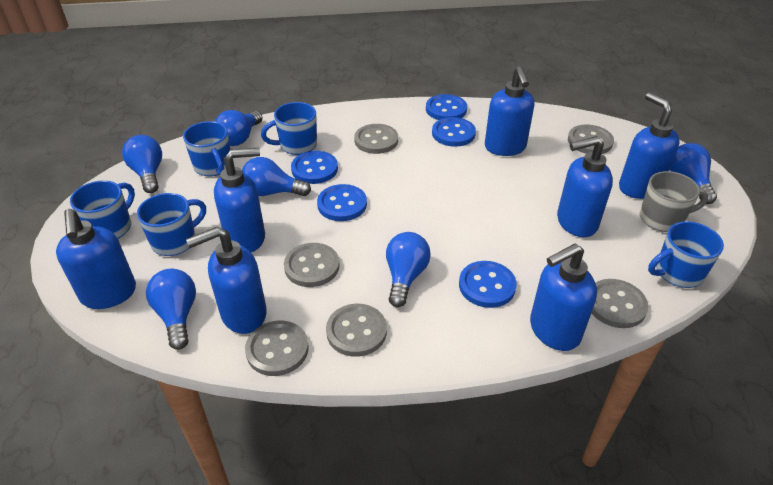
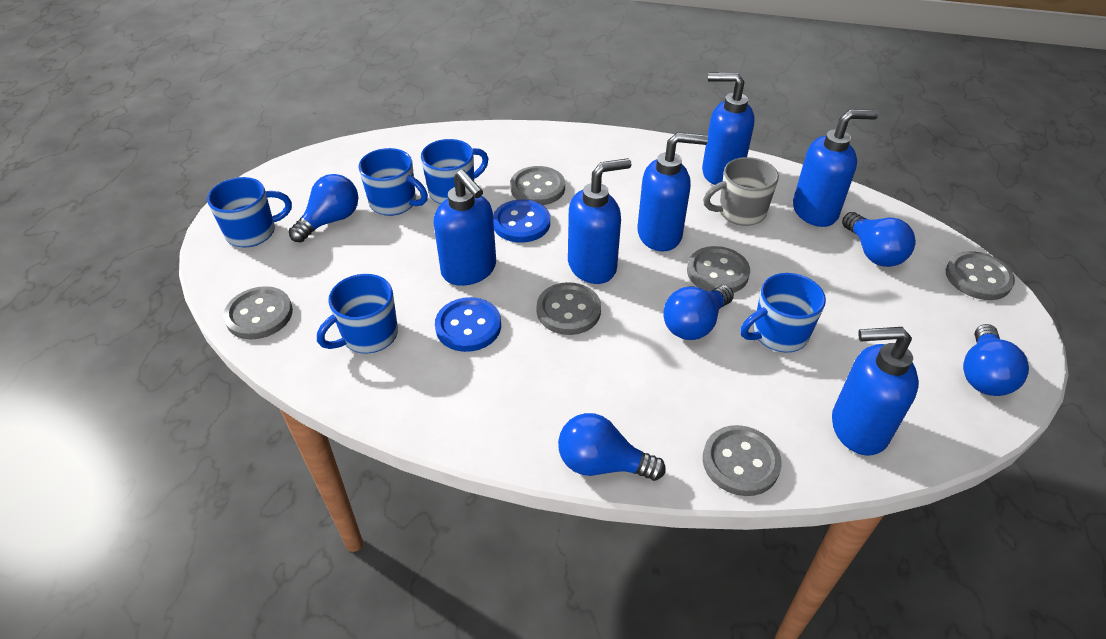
blue button: [291,151,338,184] [317,184,367,221] [426,94,467,120] [432,117,476,147] [459,261,517,308] = 5 -> [435,297,501,352] [493,199,550,243] = 2
blue light bulb: [122,135,162,193] [146,269,196,350] [215,110,262,146] [242,157,311,196] [386,232,431,307] [670,143,717,204] = 6 -> [289,174,358,242] [558,413,666,481] [664,285,734,340] [842,212,916,267] [963,324,1029,396] = 5
blue soap dispenser: [56,209,136,309] [186,227,267,334] [214,148,265,252] [485,66,534,156] [530,243,597,351] [557,136,613,237] [619,93,680,199] = 7 -> [434,170,496,286] [568,158,632,284] [637,132,708,251] [702,72,755,185] [793,109,878,227] [832,327,919,456] = 6

